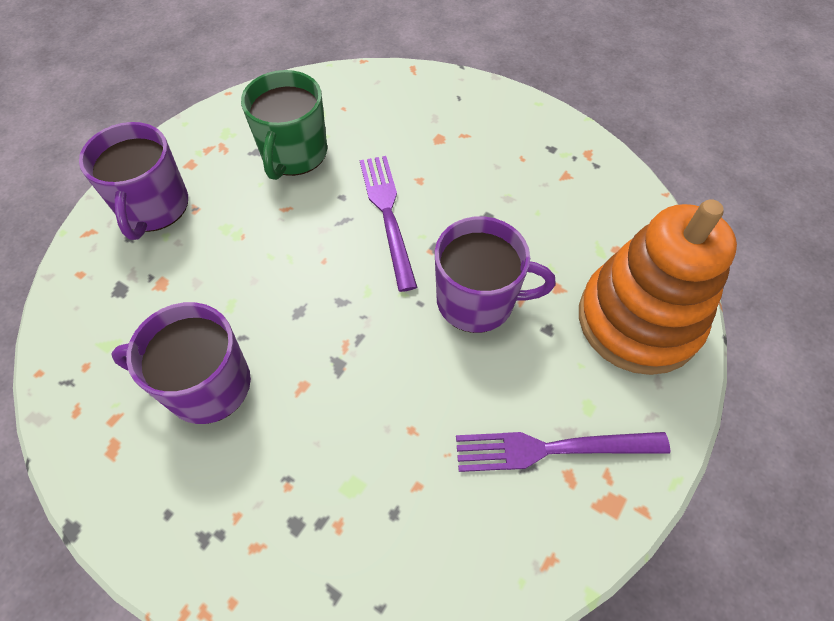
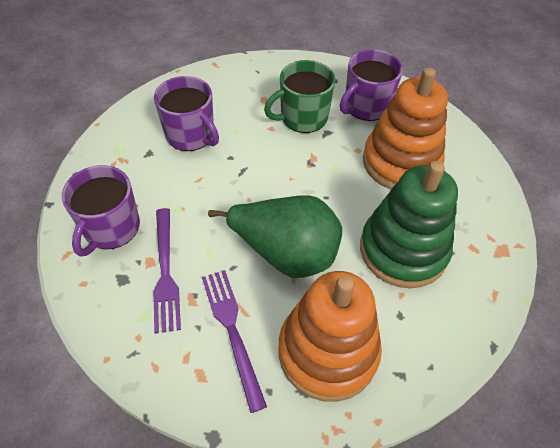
green pear: none = 0 -> [208,195,342,278] = 1
green stacking toy: none = 0 -> [360,161,458,288] = 1
orange stacking toy: [579,199,737,375] = 1 -> [278,271,382,402] [363,68,448,190] = 2

